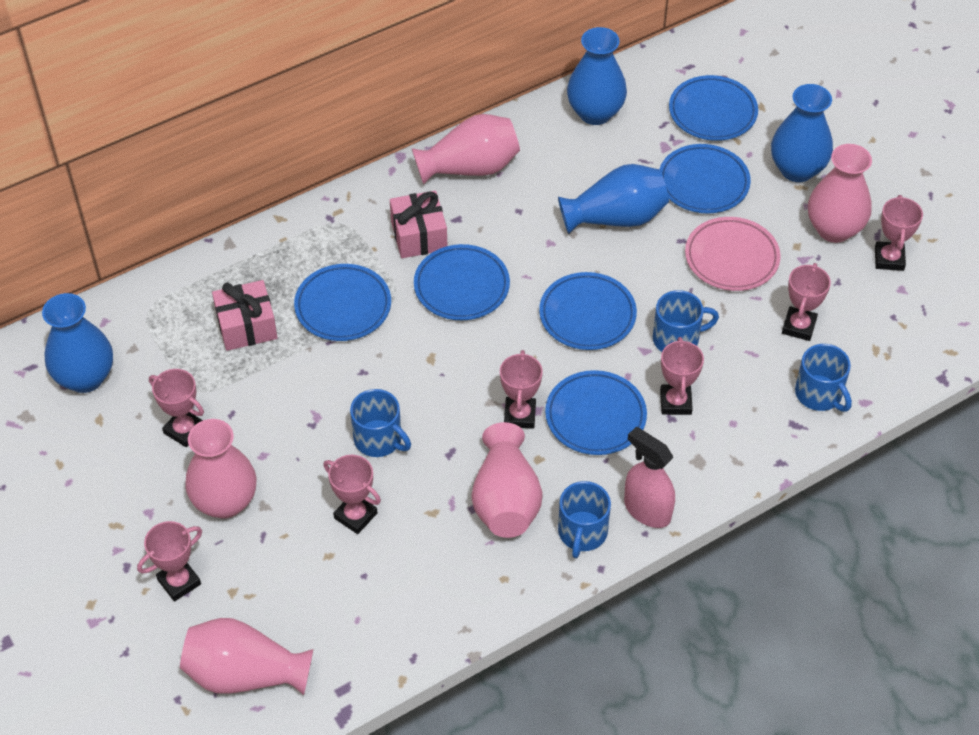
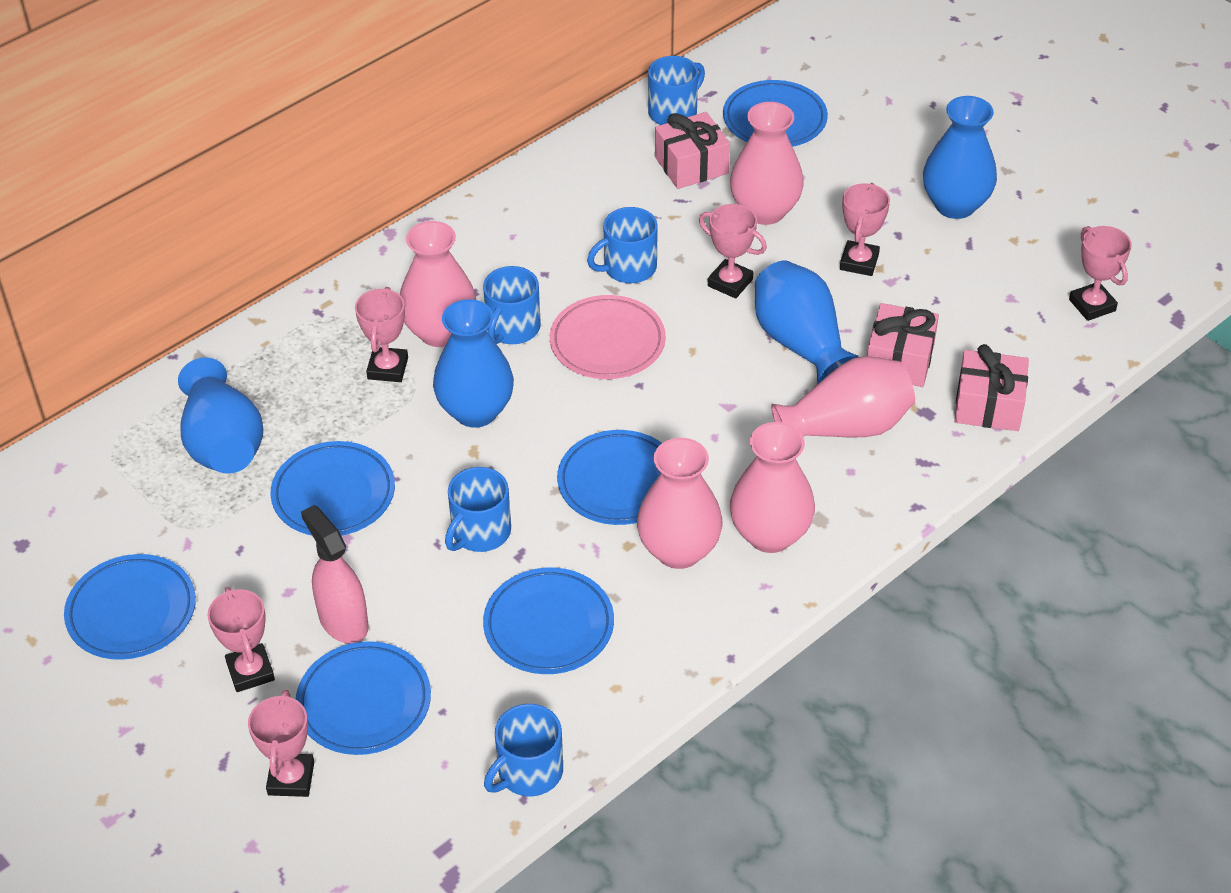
blue mug: [350,389,411,457] [558,481,611,558] [653,290,719,352] [795,344,852,412] = 4 -> [445,467,511,552] [483,266,541,344] [484,704,563,796] [587,207,658,283] [648,56,705,125] = 5
pink gift: [212,280,278,351] [390,191,447,258] = 2 -> [655,112,730,189] [867,303,939,387] [954,344,1029,431] = 3
pink trophy: [137,521,202,602] [149,369,204,447] [323,455,381,534] [500,350,543,429] [660,337,704,415] [782,263,831,341] [875,195,923,271] = 7 -> [207,587,275,692] [248,690,314,797] [355,287,408,382] [699,204,767,299] [840,183,890,276] [1069,226,1132,321] = 6

